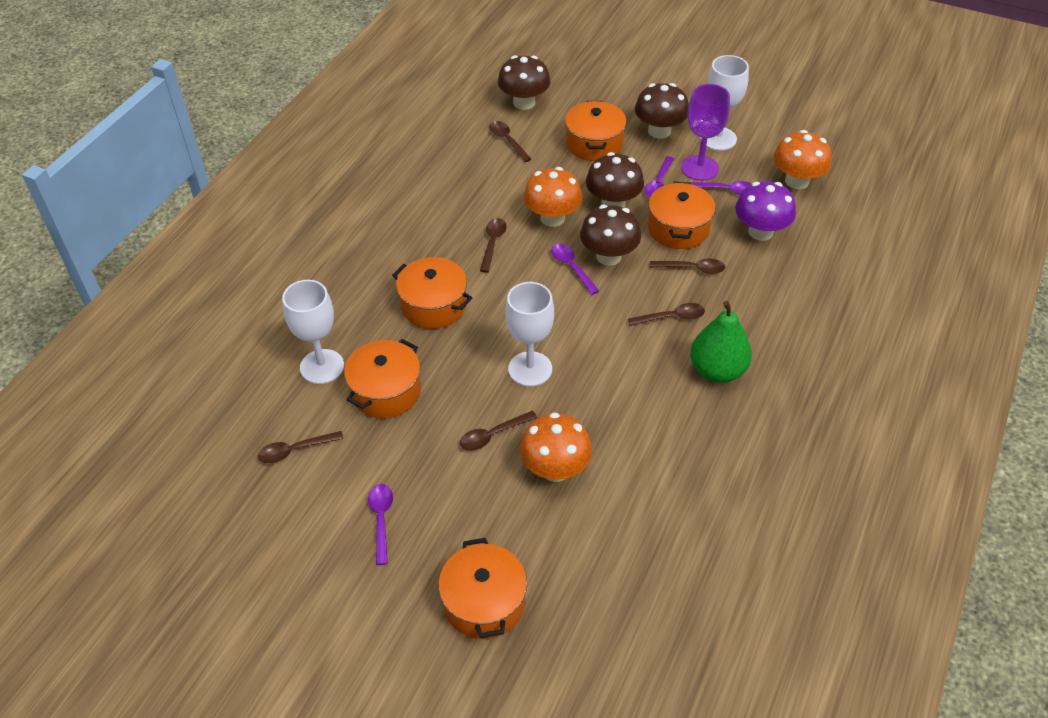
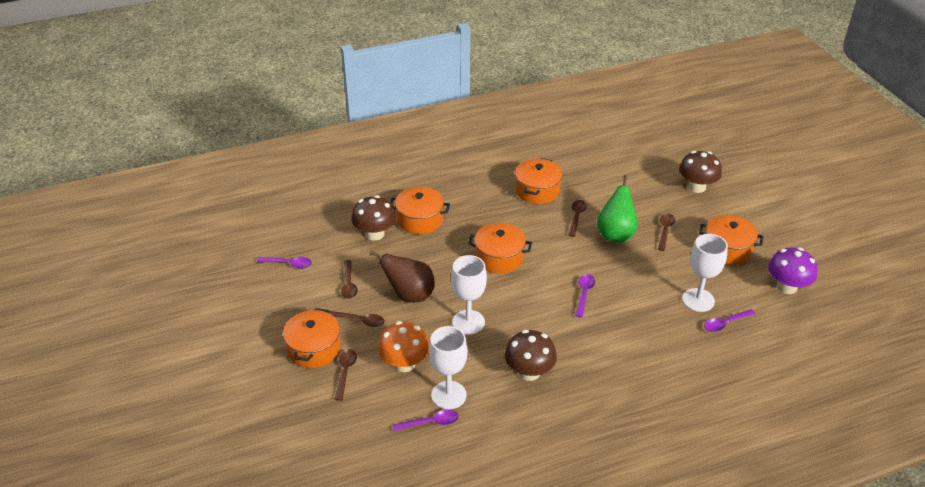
brown mushroom: [498,55,551,110] [580,205,641,266] [586,152,644,208] [635,83,689,139] = 4 -> [351,195,396,241] [505,330,557,381] [679,151,722,193] = 3
brown pear: none = 0 -> [370,251,435,303] = 1
brown spoon: [258,431,344,463] [460,411,537,451] [480,218,507,273] [489,121,531,162] [628,303,705,326] [650,259,725,274] = 6 -> [329,311,385,327] [334,349,357,401] [341,260,358,299] [568,200,587,237] [658,213,675,251] = 5
orange mushroom: [520,412,592,482] [523,167,583,227] [773,130,831,189] = 3 -> [378,321,429,372] = 1
purple goblet: [681,84,730,181] = 1 -> none = 0

